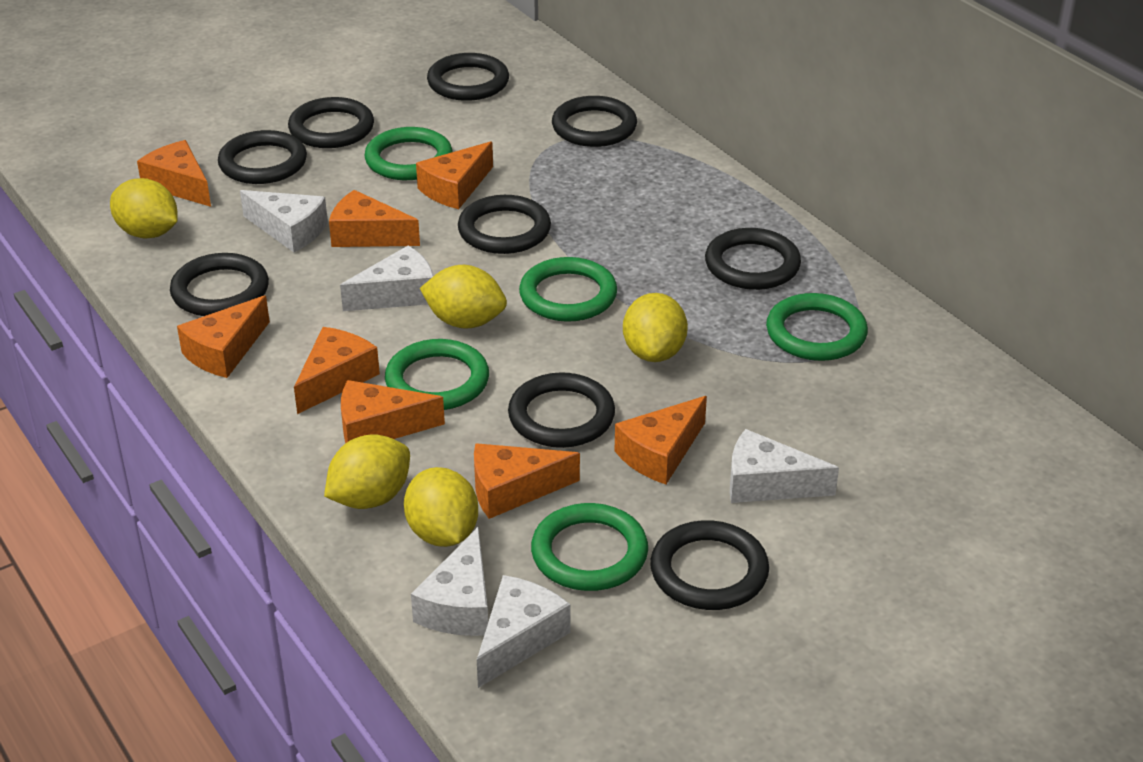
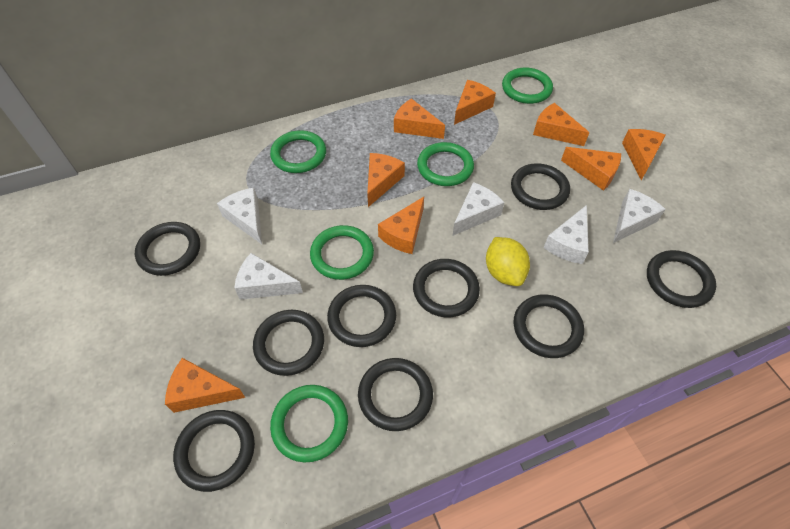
yellow lemon: [110,178,178,238] [324,434,410,509] [404,467,478,547] [420,265,507,329] [623,293,688,362] = 5 -> [486,237,530,286] = 1

